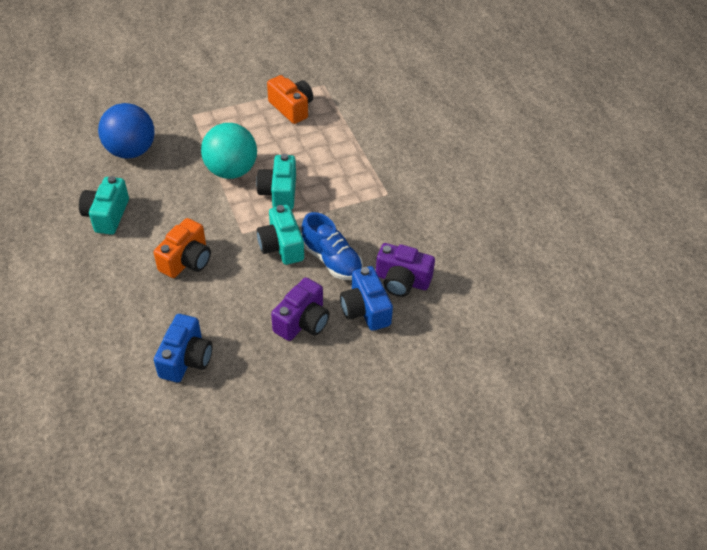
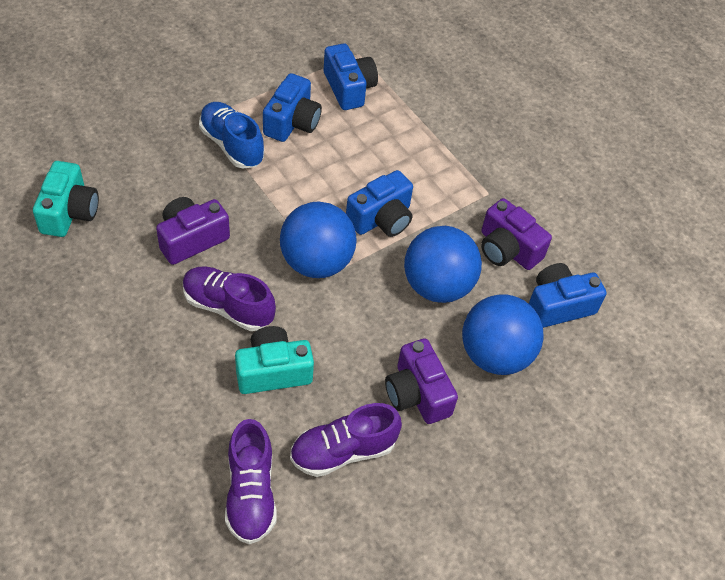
blue ball: [98,103,155,159] = 1 -> [280,201,357,278] [404,226,482,303] [462,294,543,375] = 3
blue camera: [154,314,213,382] [340,266,393,331] = 2 -> [263,73,322,142] [324,43,378,110] [346,170,413,237] [528,263,607,328] = 4
orange camera: [154,218,211,278] [267,75,313,124] = 2 -> none = 0
purple camera: [271,277,330,341] [376,243,435,297] = 2 -> [156,197,230,265] [385,338,458,424] [481,198,552,270] = 3
purple shoe: none = 0 -> [183,266,276,331] [225,419,277,544] [290,403,402,477] = 3
turquoise ball: [201,123,257,179] = 1 -> none = 0
turquoise camera: [79,176,129,235] [256,154,296,210] [257,205,304,265] = 3 -> [33,161,99,237] [235,326,314,394] = 2

